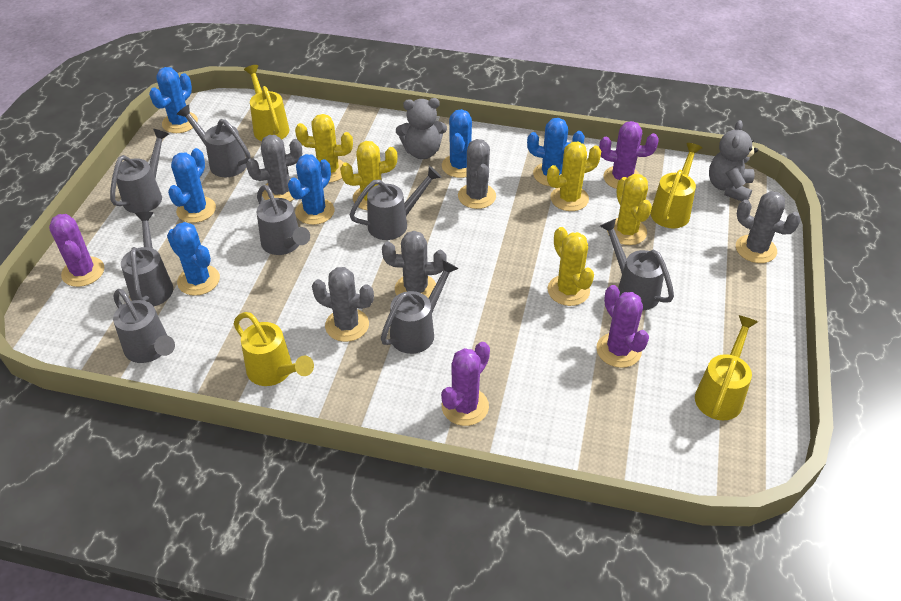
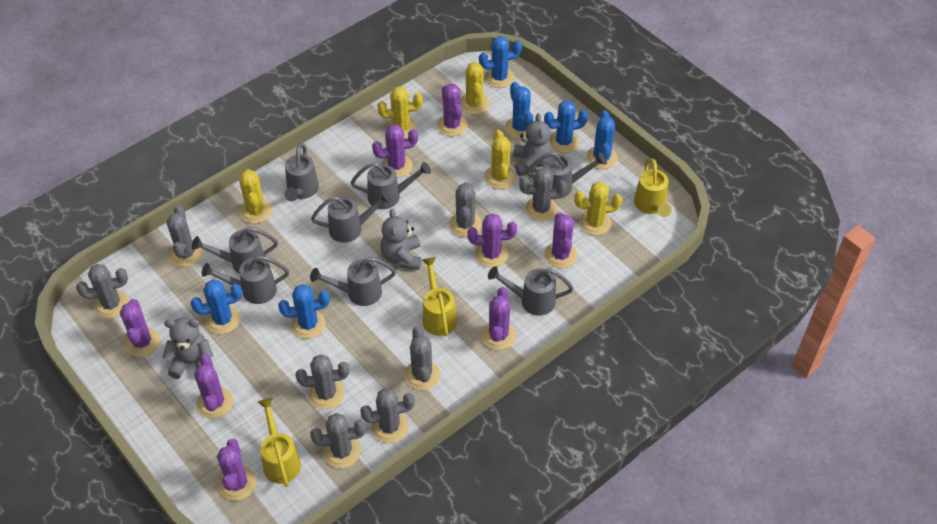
grey cactus: [246,135,302,202] [312,267,374,342] [382,231,446,298] [458,139,496,209] [736,191,801,263] = 5 -> [76,264,129,318] [166,206,203,267] [296,354,349,409] [310,413,366,468] [360,388,415,443] [405,326,440,390] [449,182,482,237] [519,167,567,221] = 8
grey teddy bear: [396,98,447,159] [709,120,758,201] = 2 -> [162,317,213,379] [380,208,421,270] [513,113,552,176] = 3
purple cactus: [49,214,104,287] [441,342,490,426] [596,285,649,368] [599,121,659,189] = 4 -> [120,299,160,357] [194,354,233,419] [217,439,257,501] [372,125,418,178] [437,84,468,136] [468,213,517,268] [481,287,516,350] [544,212,578,268] = 8
yellow watering can: [234,312,314,386] [244,65,289,141] [651,143,702,229] [695,315,758,420] = 4 -> [258,398,301,487] [422,257,457,336] [634,158,672,217] = 3

